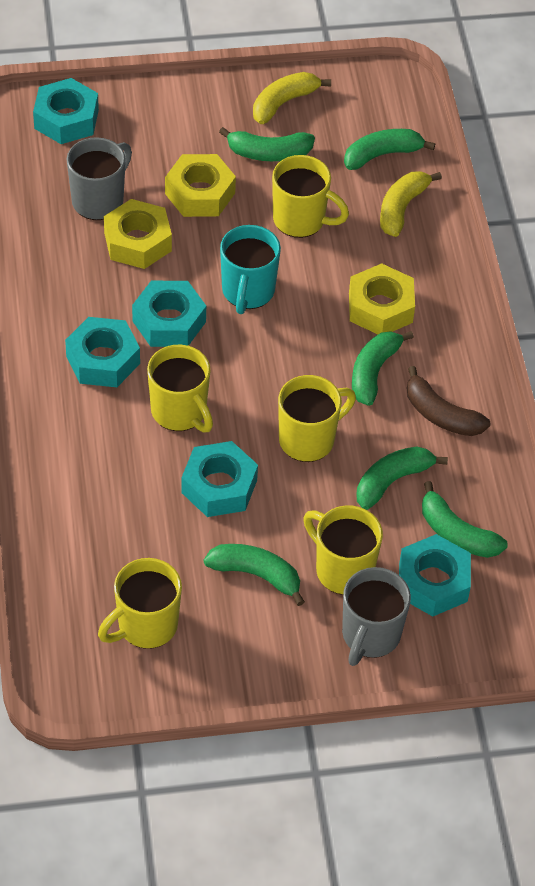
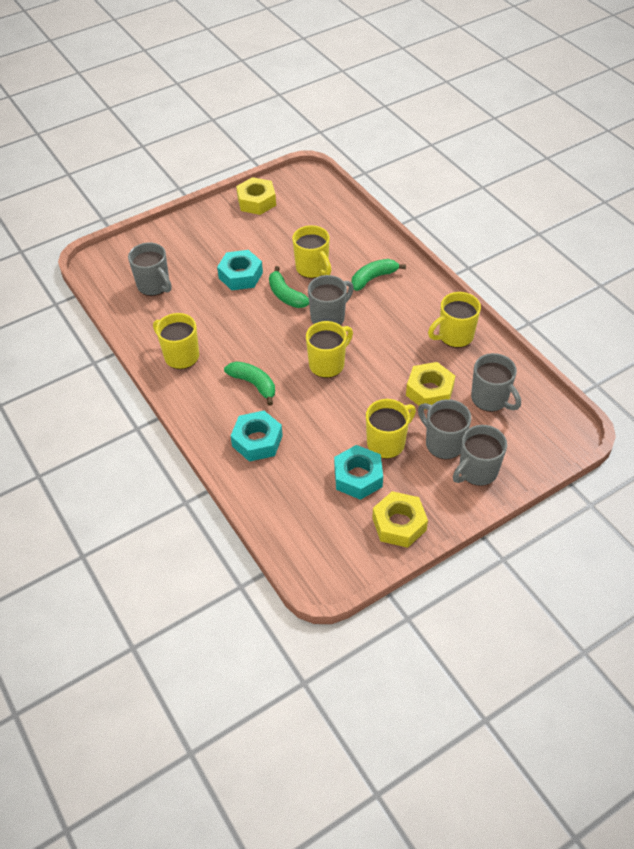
brown banana: [407,366,490,436] = 1 -> none = 0
green banana: [204,544,305,606] [219,127,315,161] [344,129,435,170] [352,331,414,406] [356,447,448,510] [422,481,508,558] = 6 -> [224,361,275,406] [269,266,309,308] [352,259,406,291] = 3
grey mug: [67,137,132,220] [342,567,411,666] = 2 -> [128,243,172,296] [308,275,354,325] [418,399,471,459] [453,425,507,486] [471,353,521,412] = 5
turquoise mug: [220,225,281,314] = 1 -> none = 0
turquoise nut: [33,78,99,144] [65,317,140,387] [132,281,206,347] [181,441,258,517] [399,534,471,616] = 5 -> [217,250,263,290] [231,411,283,462] [334,445,383,500] = 3
yellow banana: [253,72,331,124] [380,171,442,237] = 2 -> none = 0

